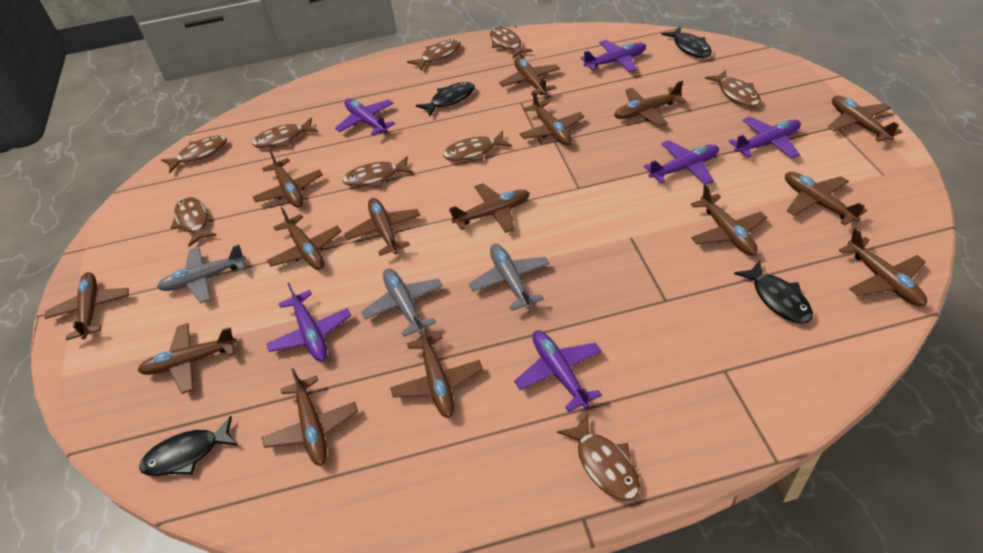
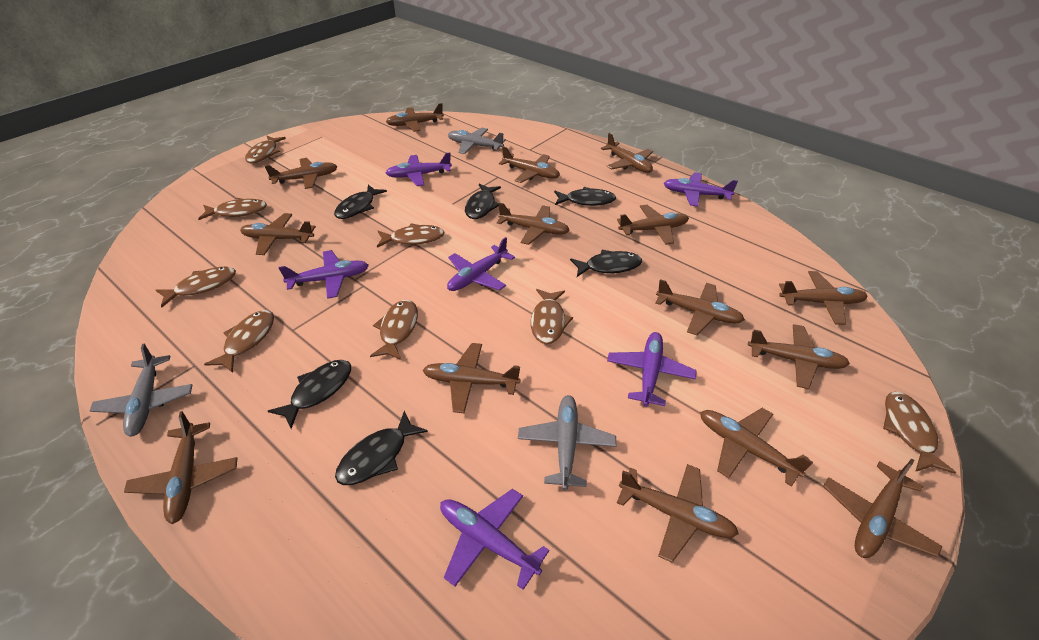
black fish: [139,416,238,476] [416,82,475,117] [661,27,712,58] [734,260,813,324] = 4 -> [268,360,351,429] [334,185,387,219] [335,410,428,485] [465,184,501,219] [554,187,616,206] [570,250,642,277] = 6
brown fish: [161,135,227,173] [171,197,216,247] [252,118,318,148] [343,156,413,187] [407,39,461,70] [443,131,512,161] [490,27,533,58] [557,413,640,501] [705,70,761,107] = 9 -> [156,266,236,307] [198,198,267,220] [204,310,274,373] [245,136,286,164] [370,300,418,360] [377,223,445,248] [531,289,573,344] [883,392,956,474] = 8

